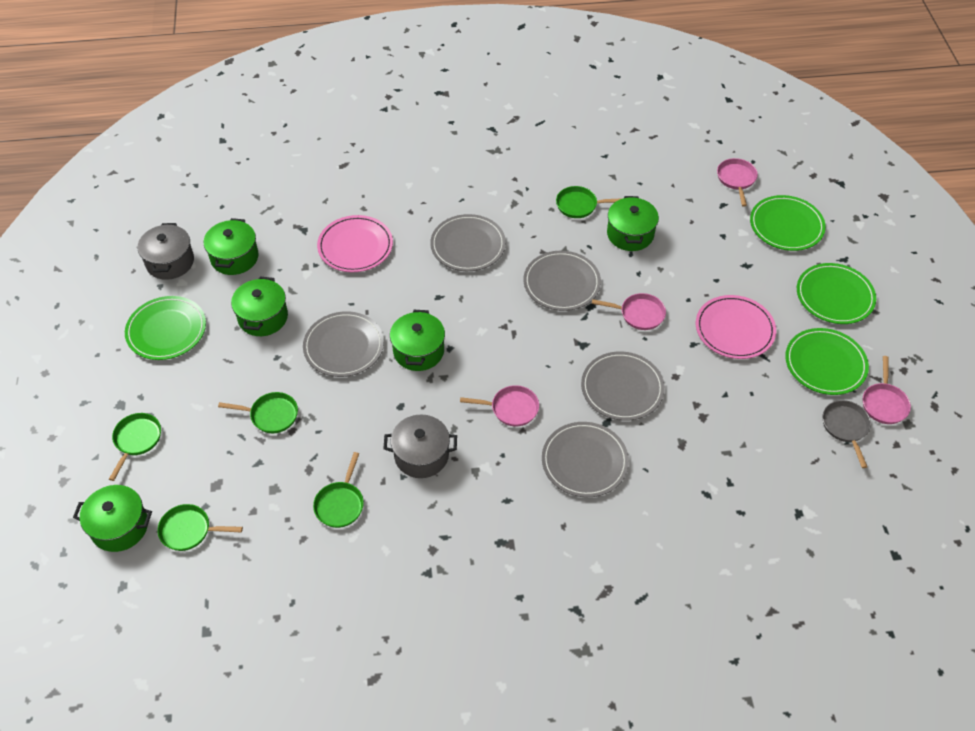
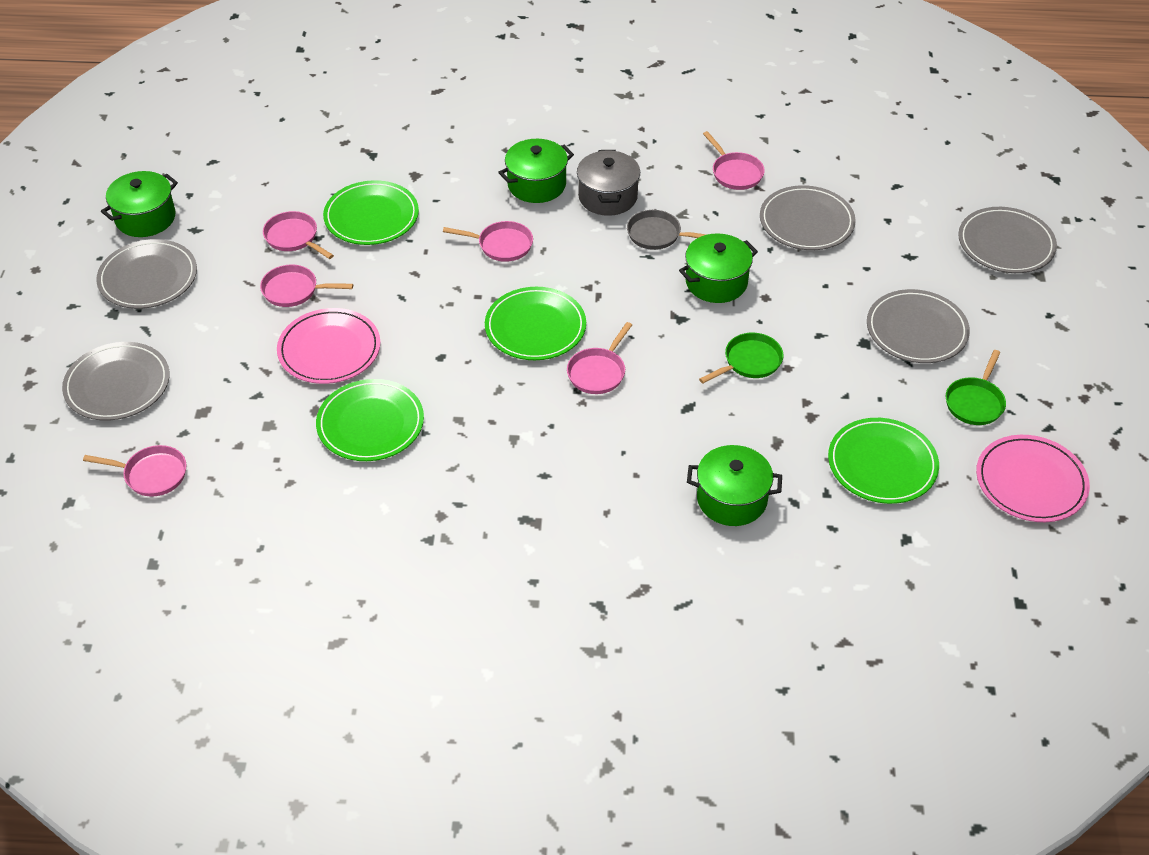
green pan: [109,413,161,481] [157,504,243,551] [218,392,298,433] [313,452,364,528] [556,186,623,218] = 5 -> [699,333,784,383] [946,350,1006,425] = 2
green pot: [73,485,152,552] [204,218,259,275] [231,277,288,336] [390,310,445,371] [607,196,659,251] = 5 -> [101,171,178,237] [498,139,574,203] [679,233,758,303] [687,445,782,526] = 4
grey pot: [138,223,194,280] [383,414,457,478] = 2 -> [577,150,640,216] = 1
pink pan: [460,385,539,426] [592,293,666,330] [717,158,758,207] [863,356,911,424] = 4 -> [83,445,187,497] [260,265,353,307] [263,211,334,259] [443,221,533,262] [567,322,632,394] [703,131,765,190] = 6

